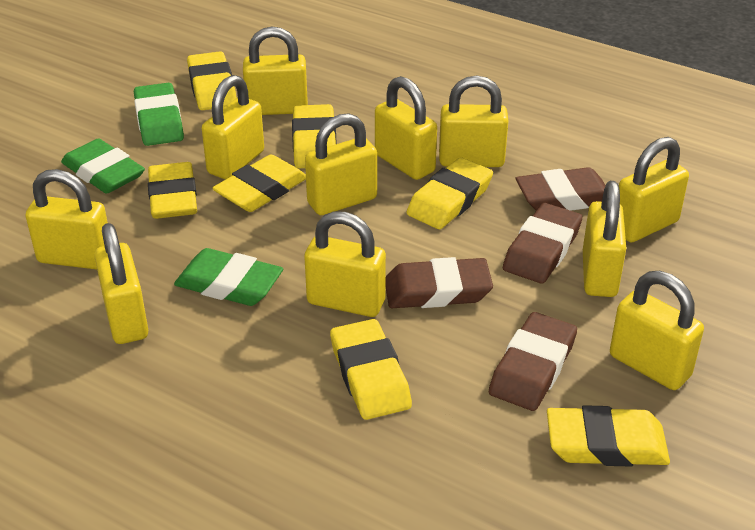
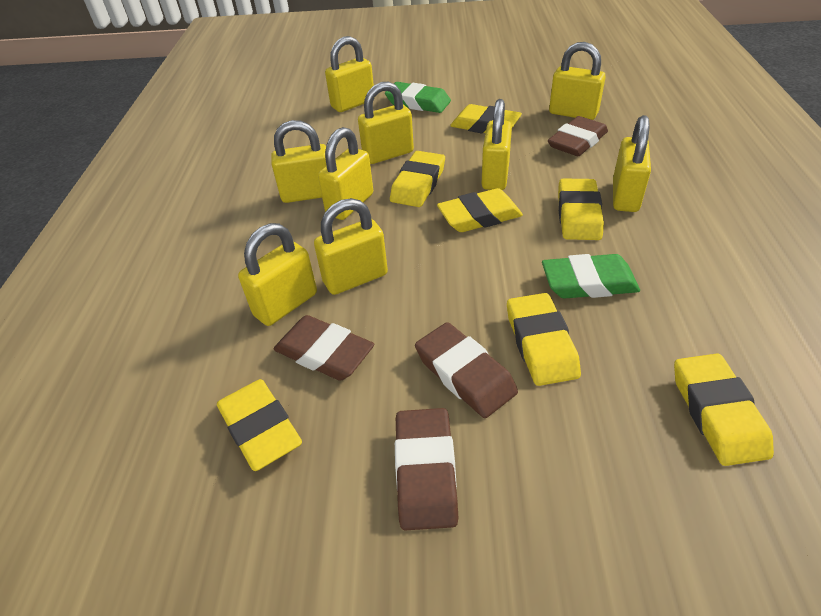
green eraser: [61,138,145,194] [134,83,184,146] [174,248,283,306] = 3 -> [385,82,451,113] [542,254,640,299] = 2
yellow padlock: [26,169,108,269] [94,223,148,344] [202,75,264,179] [243,27,308,115] [304,211,386,317] [305,113,377,215] [375,76,437,180] [439,76,508,167] [583,181,626,297] [610,271,704,390] [619,137,689,242] = 11 -> [238,223,317,326] [271,120,326,203] [314,198,388,295] [318,127,373,220] [325,36,375,112] [358,82,414,164] [481,99,512,190] [549,42,606,120] [613,115,651,212] = 9

